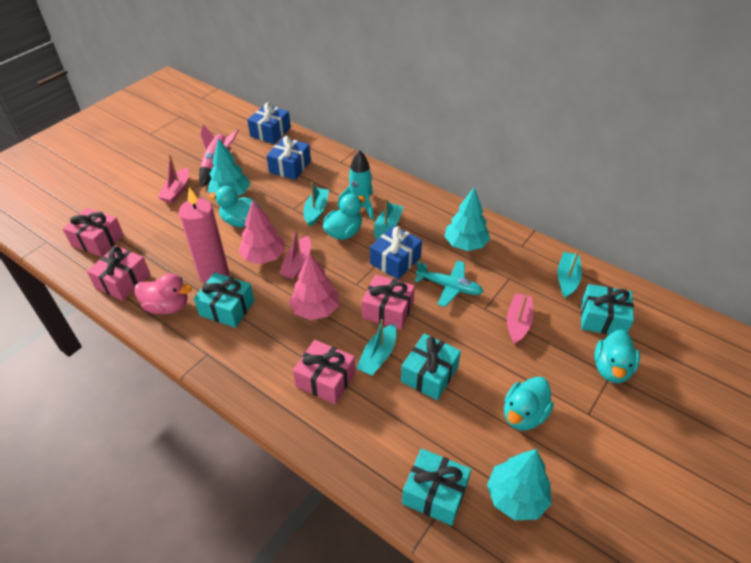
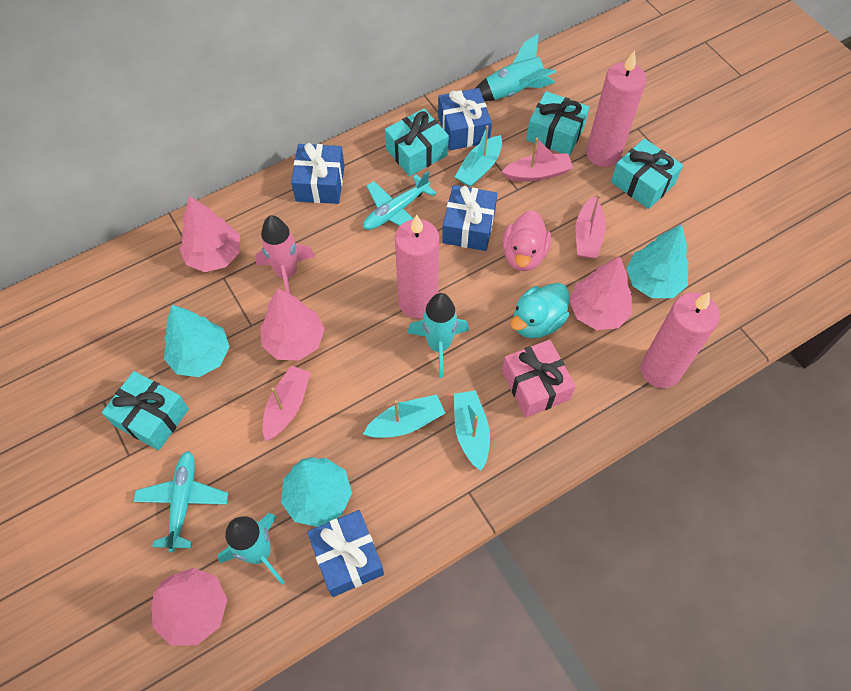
blue gift: [247,102,291,144] [266,136,311,180] [370,226,422,279] = 3 -> [291,143,345,204] [307,510,384,597] [438,88,492,150] [442,185,498,251] = 4
pink candle: [179,187,229,284] = 1 -> [395,215,439,318] [586,50,646,167] [641,292,720,388] = 3
pink gift: [63,208,124,257] [87,246,150,301] [293,340,356,404] [362,275,415,330] = 4 -> [502,340,576,417] = 1
pink tree: [238,200,285,264] [289,253,339,320] = 2 -> [151,568,227,646] [179,196,240,272] [261,288,325,361] [569,256,632,330] = 4
turquoise boat: [303,182,329,227] [356,319,396,376] [374,198,403,240] [557,251,582,298] = 4 -> [363,394,445,438] [454,390,490,471] [455,125,502,187] = 3
turquoise duck: [209,186,261,227] [323,194,365,240] [504,376,554,430] [594,330,640,383] = 4 -> [511,283,569,339] = 1
turquoise plane: [414,260,484,307] = 1 -> [133,451,228,552] [363,171,437,230] = 2
turquoise rocket: [338,150,374,220] = 1 -> [218,513,285,585] [408,293,469,378] [474,33,556,101] = 3

